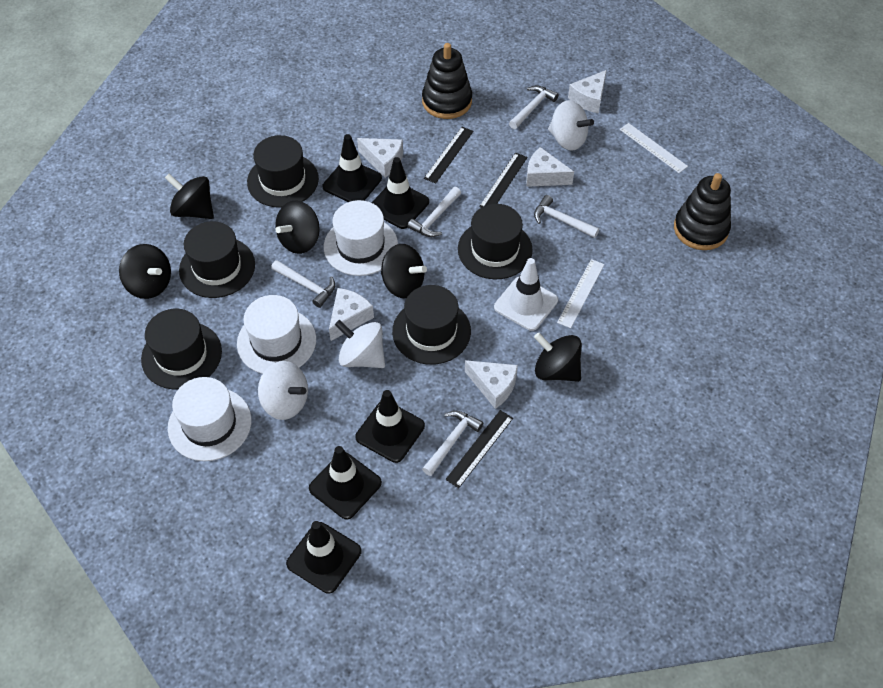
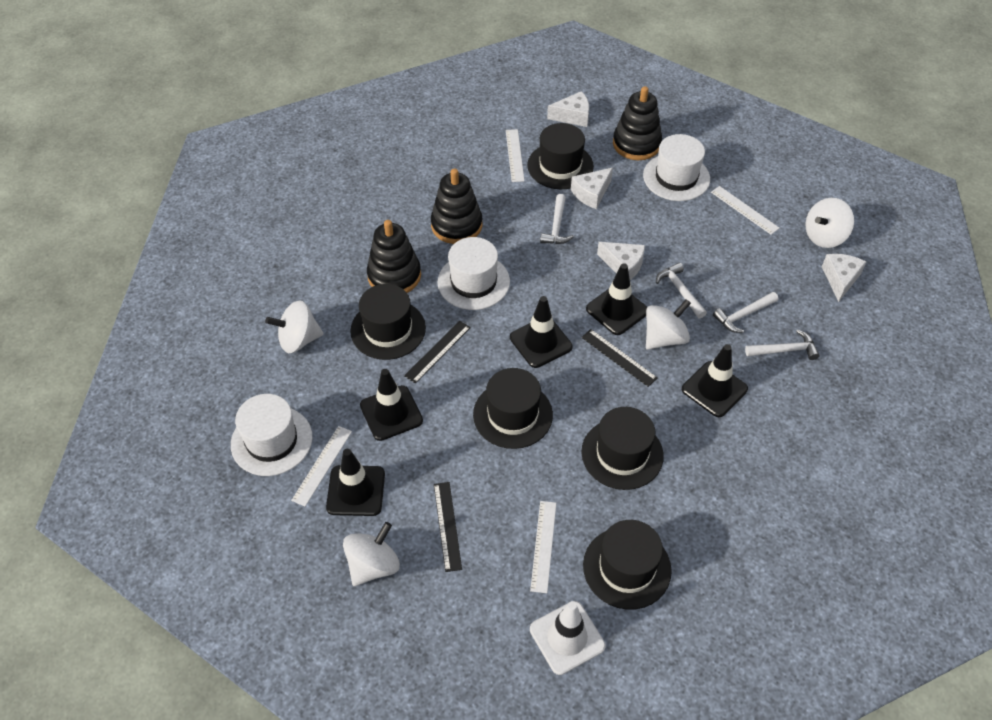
black spinning top: [119,244,171,299] [165,174,214,219] [275,201,320,254] [381,244,427,298] [534,333,582,382] = 5 -> none = 0
black stacking toy: [422,43,472,119] [674,173,731,250] = 2 -> [367,220,421,293] [431,169,482,244] [613,86,662,160] = 3
white cheese: [329,288,374,341] [357,138,403,178] [465,360,518,409] [526,147,574,187] [568,70,607,113] = 5 -> [547,91,589,127] [571,168,613,209] [597,242,645,280] [822,254,866,302] = 4
white hammer: [271,260,335,308] [407,187,461,237] [422,411,483,476] [509,85,559,129] [534,195,599,238] = 5 -> [540,194,574,244] [656,262,707,318] [713,292,778,333] [745,330,820,360] = 4
white ruler: [557,259,604,328] [620,123,688,173] = 2 -> [291,426,352,506] [506,129,525,182] [530,501,556,593] [711,186,779,235] = 4
white spinning top: [258,361,308,420] [335,320,385,368] [548,100,594,151] = 3 -> [265,301,323,353] [343,522,400,586] [646,299,691,350] [805,198,854,248] = 4

